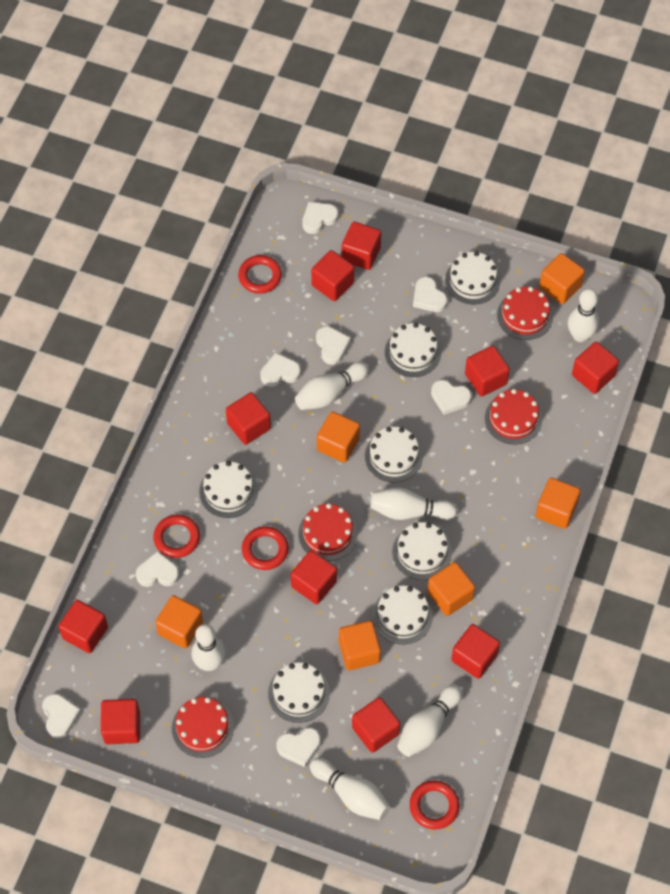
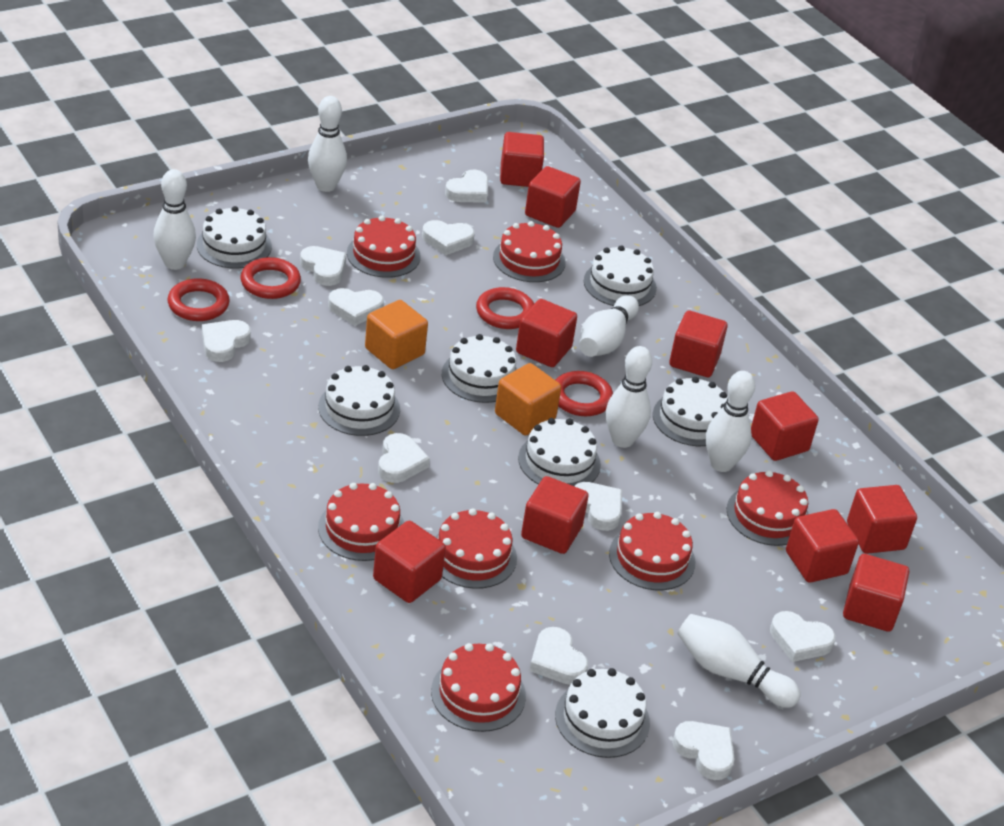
orange cube: [155,595,203,649] [317,411,360,463] [339,621,381,670] [427,562,475,616] [536,478,581,529] [539,253,585,304] = 6 -> [365,300,428,369] [495,363,561,436] = 2
red cake: [172,697,234,758] [298,503,358,561] [485,389,542,445] [497,287,553,340] = 4 -> [318,483,405,561] [347,216,421,278] [431,643,526,732] [436,508,517,589] [493,221,566,282] [609,512,695,590] [727,470,808,546] = 7
white heart: [42,694,81,738] [136,551,179,587] [260,352,301,387] [276,728,321,767] [302,202,338,234] [316,326,351,365] [413,277,447,312] [431,380,472,415] = 8 -> [202,320,251,362] [300,246,346,286] [328,288,384,326] [378,433,430,483] [422,220,475,255] [445,170,488,203] [530,627,588,685] [574,482,622,531] [672,721,735,780] [770,611,835,662] = 10

